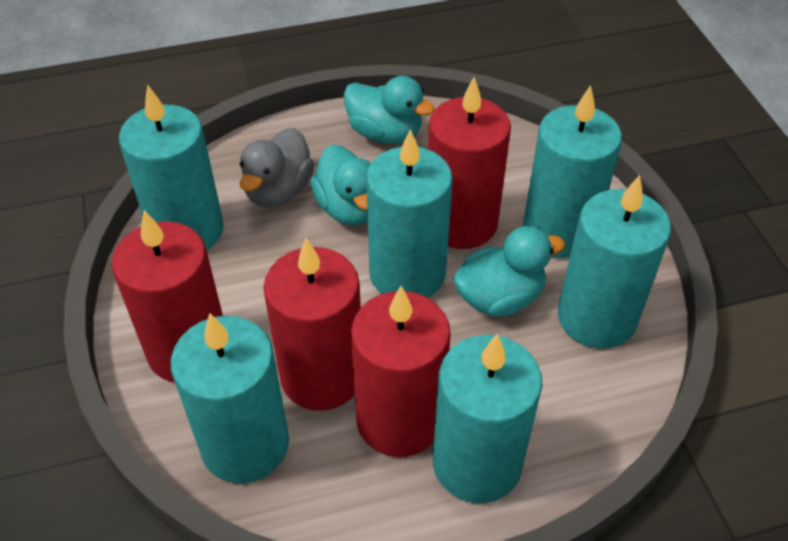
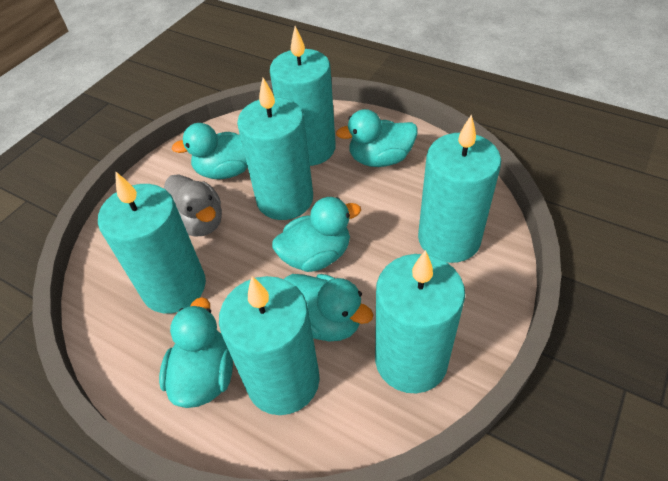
red candle: [112,210,223,383] [263,238,361,411] [351,286,451,457] [428,77,511,249] = 4 -> none = 0
turquoise duck: [310,145,371,226] [344,76,435,144] [453,226,565,316] = 3 -> [159,297,233,408] [171,123,248,179] [272,197,361,272] [284,274,373,341] [336,109,418,167] = 5

